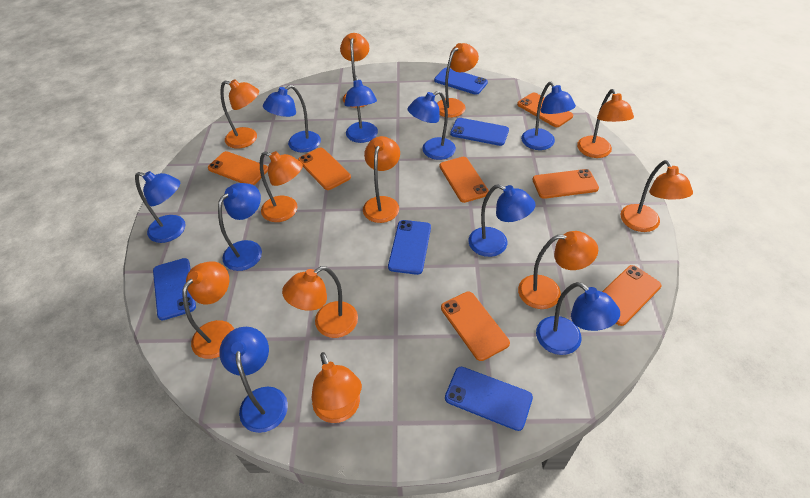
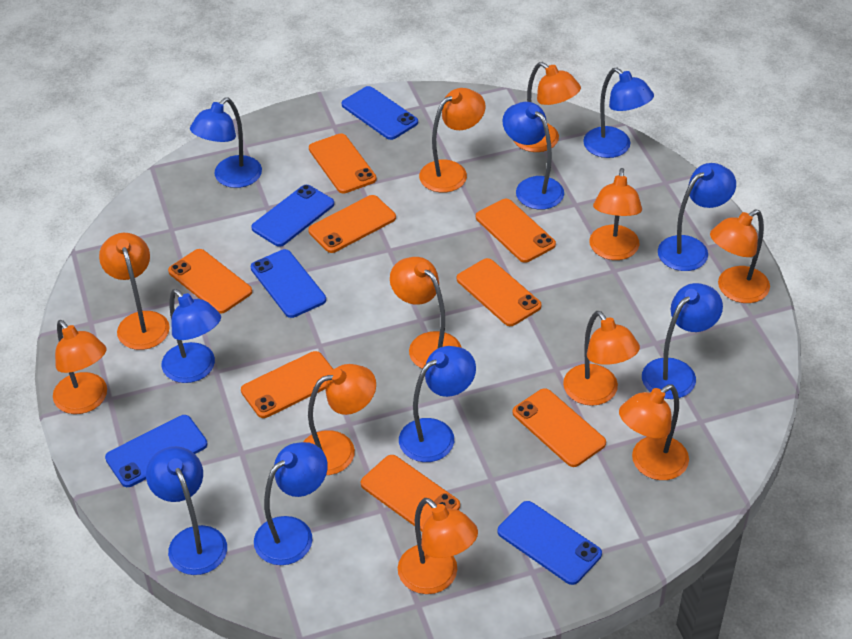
orange phone: [208,151,268,185] [298,148,351,190] [440,157,489,203] [441,291,510,361] [517,93,573,127] [532,169,599,199] [602,265,662,326] = 7 -> [168,249,252,314] [241,351,333,418] [308,195,396,253] [309,133,377,193] [361,455,460,531] [457,258,542,326] [476,199,556,263] [512,388,606,467] = 8

